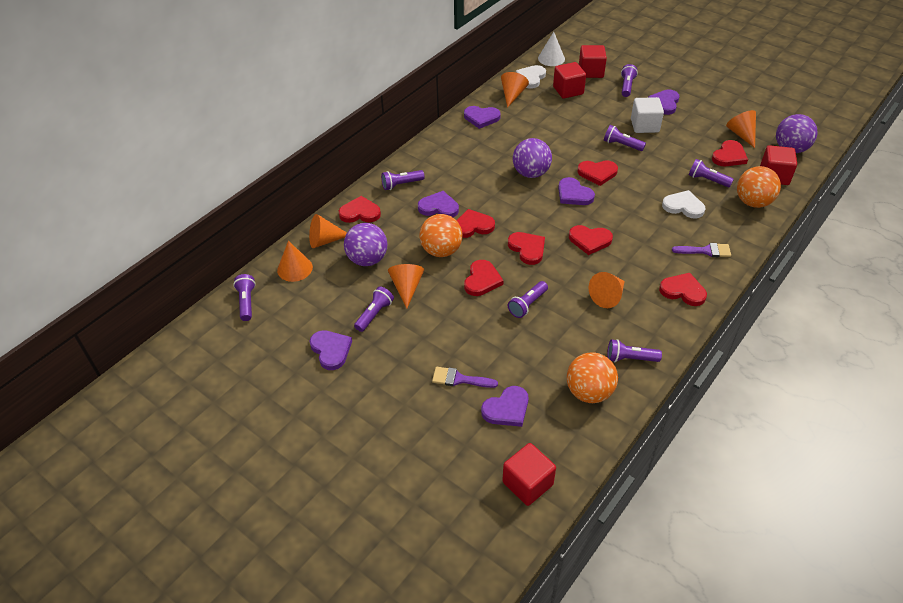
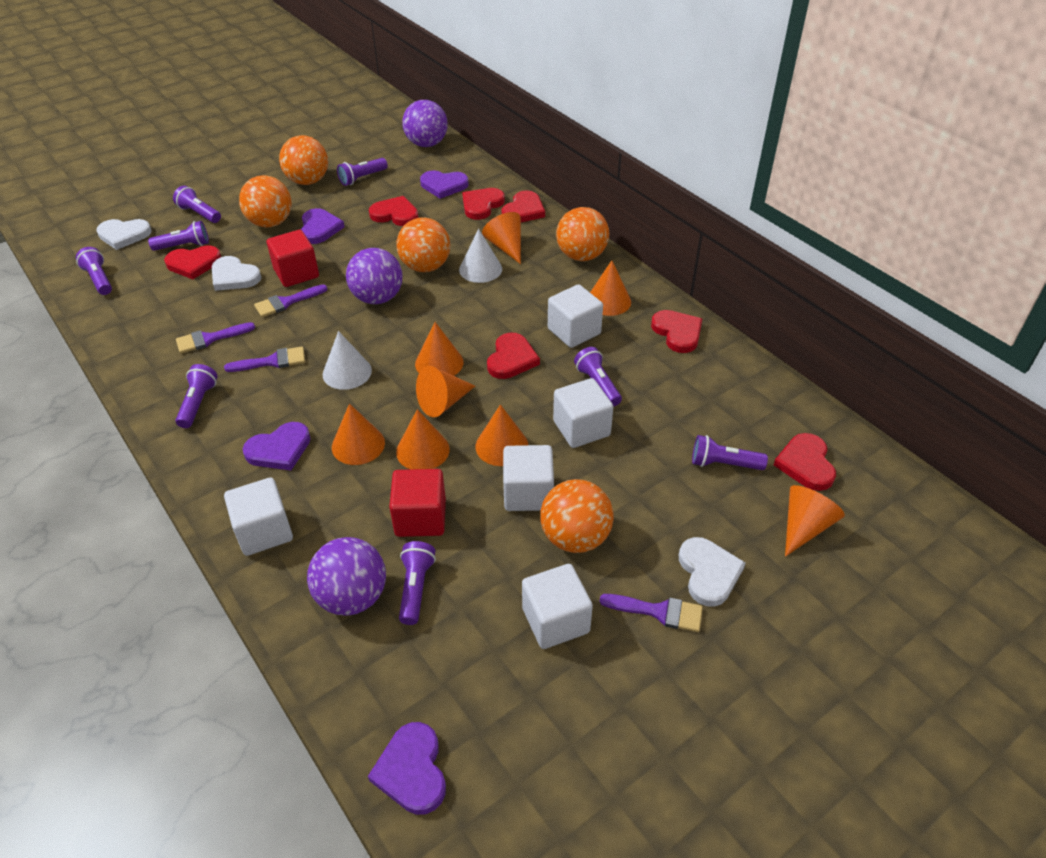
orange ball: [419,214,463,257] [567,352,618,403] [737,166,781,208] = 3 -> [239,175,291,228] [279,135,328,185] [397,217,450,272] [540,479,614,553] [556,207,609,261] = 5
orange cone: [277,241,313,282] [309,214,347,248] [388,264,424,309] [501,72,529,108] [589,272,625,308] [726,110,756,148] = 6 -> [332,403,385,465] [396,409,450,469] [415,322,463,376] [416,366,475,417] [476,404,528,466] [482,212,521,264] [590,261,631,316] [785,485,845,557] = 8
purple brush: [432,367,498,388] [672,243,731,257] = 2 -> [176,322,255,354] [224,346,305,372] [254,284,327,317] [600,594,703,632] = 4
purple heart: [310,330,352,370] [418,191,459,217] [464,106,501,129] [481,386,528,427] [558,177,595,205] [648,89,679,115] = 6 -> [243,422,311,470] [301,208,345,244] [368,722,446,815] [420,170,469,199] = 4
red cube: [502,443,556,506] [553,62,586,99] [579,45,607,78] [760,145,797,185] = 4 -> [267,230,319,287] [389,469,446,537] = 2
red heart: [339,196,381,223] [456,209,495,238] [464,260,504,296] [508,232,545,265] [569,225,613,255] [577,160,618,186] [659,273,707,306] [712,140,748,166] = 8 -> [164,246,221,279] [369,196,419,226] [462,188,505,220] [487,333,540,379] [501,190,545,222] [651,310,702,353] [774,433,836,491] = 7
white cone: [538,32,565,66] = 1 -> [323,331,372,390] [459,229,502,283] = 2
white cube: [631,97,664,133] = 1 -> [224,477,293,556] [503,445,554,511] [522,564,593,649] [548,284,603,348] [553,378,613,448] = 5
white heart: [516,65,546,89] [662,190,705,219] = 2 -> [96,219,152,250] [212,256,262,291] [679,537,746,607] = 3

